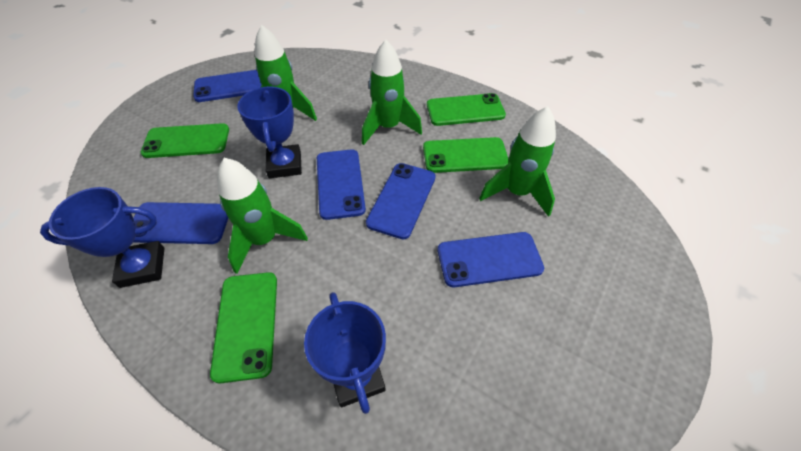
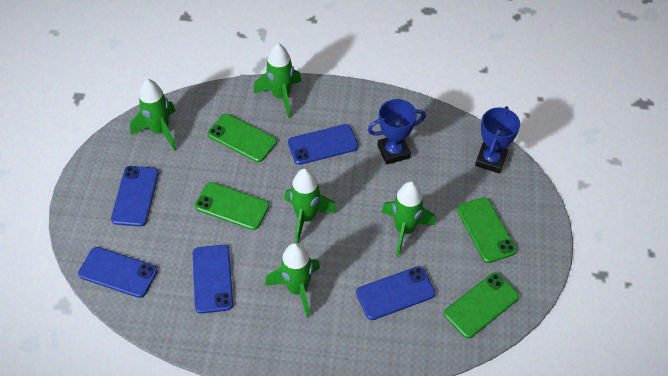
blue trophy: [40,187,164,288] [237,86,302,178] [304,292,386,414] = 3 -> [368,99,426,165] [475,106,520,173] = 2
green rocket: [217,158,308,274] [255,24,317,121] [362,40,422,145] [479,106,556,217] = 4 -> [130,79,177,151] [254,43,301,118] [265,243,320,318] [284,168,337,243] [381,181,435,257] = 5

